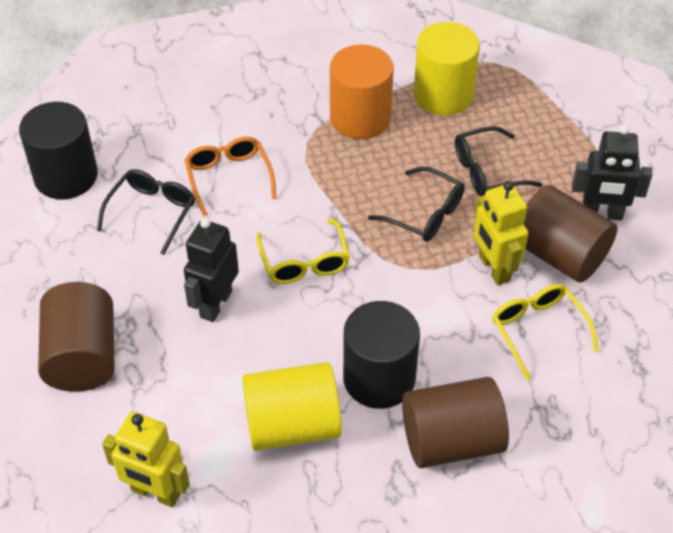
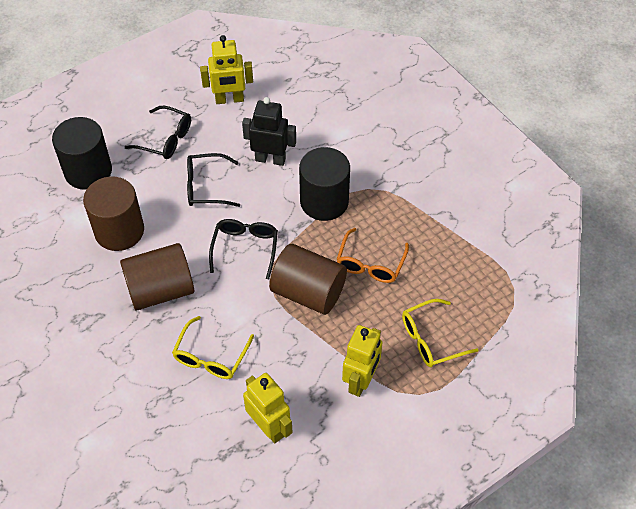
black robot: [184,218,239,322] [572,125,653,220] = 2 -> [242,97,296,166] = 1
orange cylinder: [330,45,394,139] = 1 -> none = 0
yellow cylinder: [242,362,342,451] [414,22,480,115] = 2 -> none = 0
yellow robot: [102,411,190,507] [473,181,529,285] = 2 -> [200,35,253,104] [243,373,293,444] [342,325,383,397] = 3

